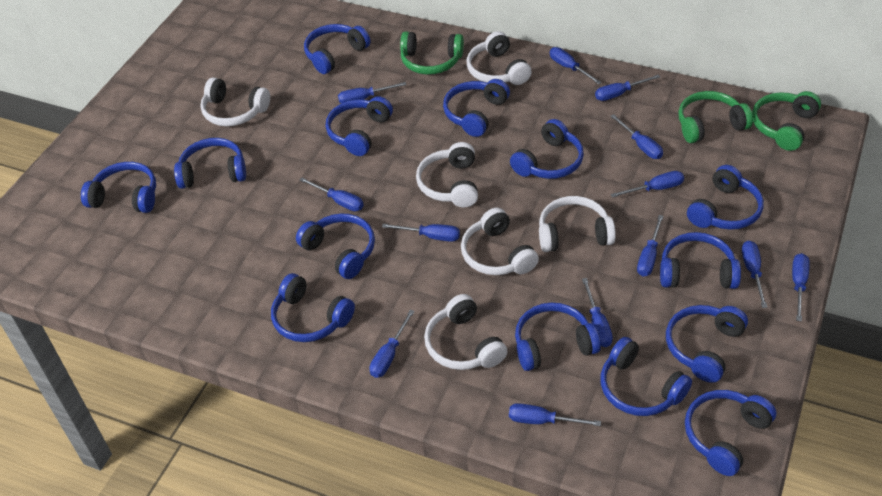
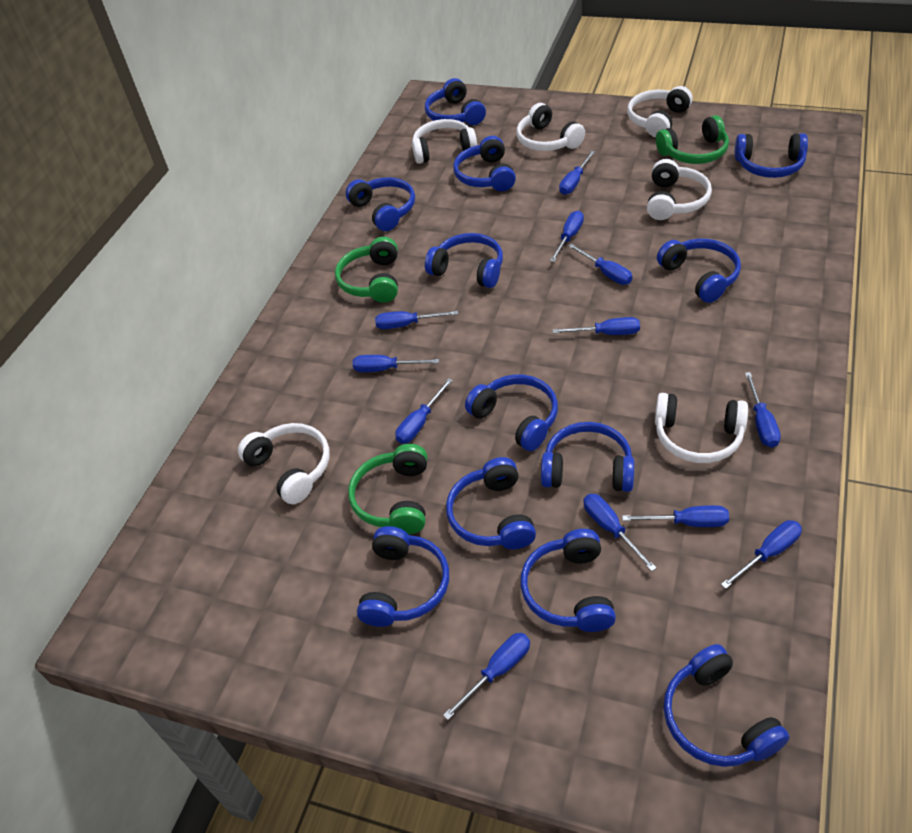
blue headphones: [81,162,156,213] [174,138,246,189] [271,273,355,342] [296,214,375,279] [304,24,371,74] [326,96,393,156] [443,79,510,137] [510,119,584,179] [515,303,601,371] [601,337,692,416] [660,232,741,289] [666,305,748,383] [685,390,777,476] [687,165,764,230] = 14 -> [346,177,415,231] [357,526,449,627] [425,78,486,125] [425,233,503,288] [446,457,536,549] [453,136,516,191] [465,375,558,451] [520,529,616,632] [541,422,634,492] [657,239,741,303] [663,644,790,767] [735,133,808,178] = 12
blue screwdriver: [299,177,364,211] [338,82,406,104] [370,310,415,378] [382,224,460,242] [509,403,601,426] [550,47,602,84] [582,278,613,347] [595,75,660,101] [610,114,663,159] [611,171,684,198] [637,215,664,276] [742,241,767,308] [792,253,810,321] = 13 -> [353,355,439,372] [375,311,458,329] [395,378,453,444] [443,633,530,720] [550,211,584,262] [553,317,640,335] [559,151,595,195] [568,244,632,285] [584,494,656,571] [622,505,729,527] [721,520,802,589] [745,372,781,448] = 12

